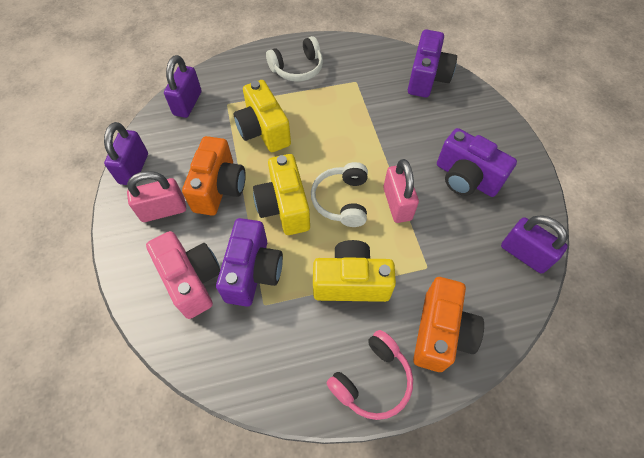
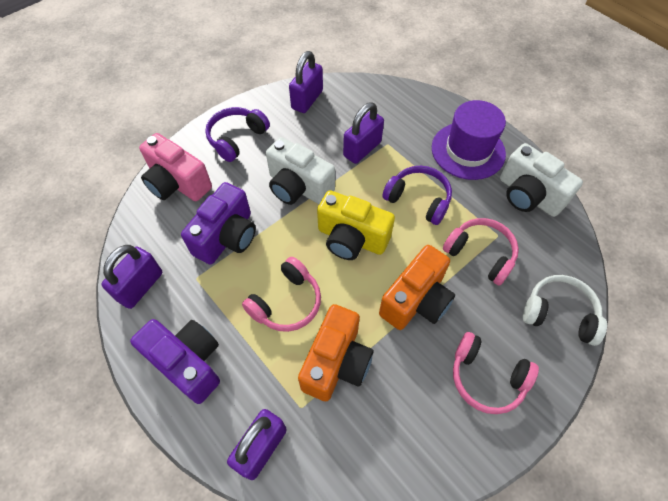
pink headphones: [327,330,413,420] = 1 -> [242,257,321,332] [443,218,519,286] [453,332,539,414] = 3
pink padlock: [127,171,186,222] [383,159,419,223] = 2 -> none = 0
purple camera: [216,218,283,307] [408,30,457,97] [437,128,517,197] = 3 -> [130,319,220,404] [181,182,256,265] = 2
purple hat: none = 0 -> [432,100,506,180] = 1
purple headphones: none = 0 -> [205,107,270,162] [382,166,452,225] = 2
purple padlock: [104,122,148,185] [164,55,201,118] [501,215,568,274] = 3 -> [101,245,162,309] [227,409,287,480] [289,51,323,113] [343,102,384,164] = 4
white camera: none = 0 -> [266,137,335,205] [500,143,583,217] = 2
white headphones: [266,36,323,82] [311,162,368,227] = 2 -> [523,275,607,346] = 1
yellow camera: [234,80,291,152] [253,154,310,235] [313,240,396,302] = 3 -> [317,190,395,260] = 1

